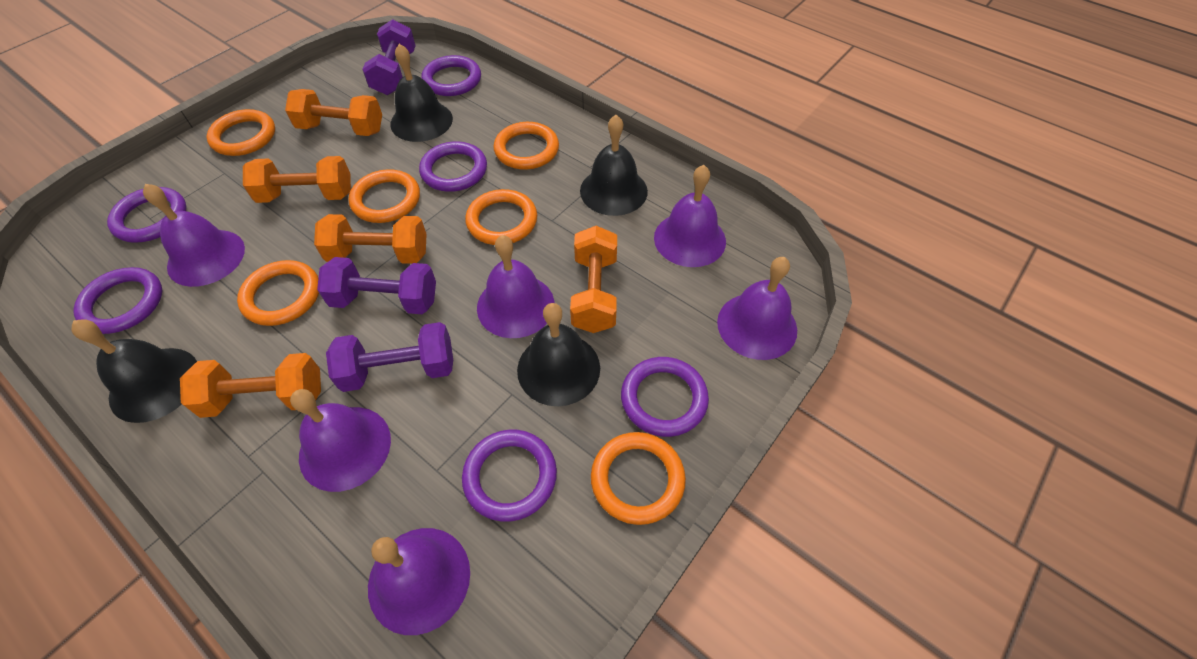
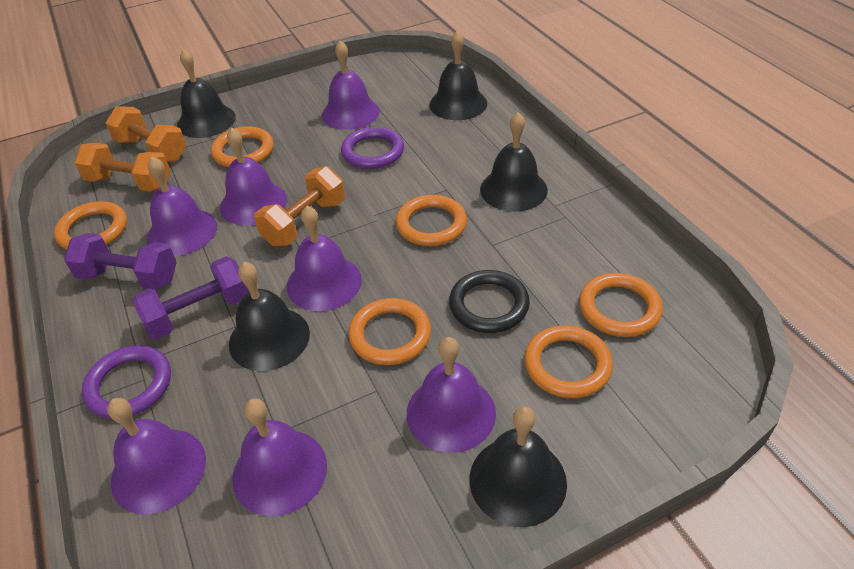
black bell: [72,319,197,423] [391,44,453,142] [517,303,600,406] [580,115,648,216] = 4 -> [177,49,236,138] [229,262,310,371] [430,31,487,120] [470,407,567,527] [480,112,548,212] = 5
black ring: none = 0 -> [449,270,530,333] = 1
orange dumbbell: [180,353,321,418] [243,156,351,203] [285,89,382,136] [314,214,427,264] [570,226,617,333] = 5 -> [74,143,171,192] [106,106,186,162] [254,166,345,246] = 3
purple bell: [143,184,245,287] [290,389,391,492] [368,528,470,635] [477,235,554,338] [654,165,726,267] [717,257,797,360] = 6 -> [107,398,206,514] [147,156,217,256] [220,127,287,226] [232,398,327,517] [287,206,362,311] [322,40,380,130] [407,337,496,453] = 7
purple dumbbell: [317,257,436,314] [326,322,453,392] [362,19,416,95] = 3 -> [64,233,177,290] [132,256,249,340] = 2
purple ring: [73,267,162,334] [107,187,187,243] [419,141,487,192] [422,55,481,96] [462,430,557,522] [621,357,709,437] = 6 -> [82,345,171,419] [341,127,404,169] = 2

